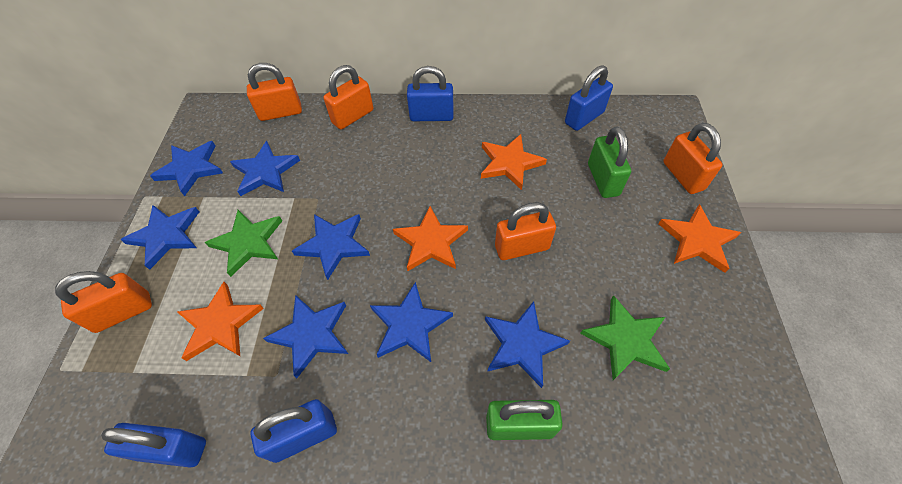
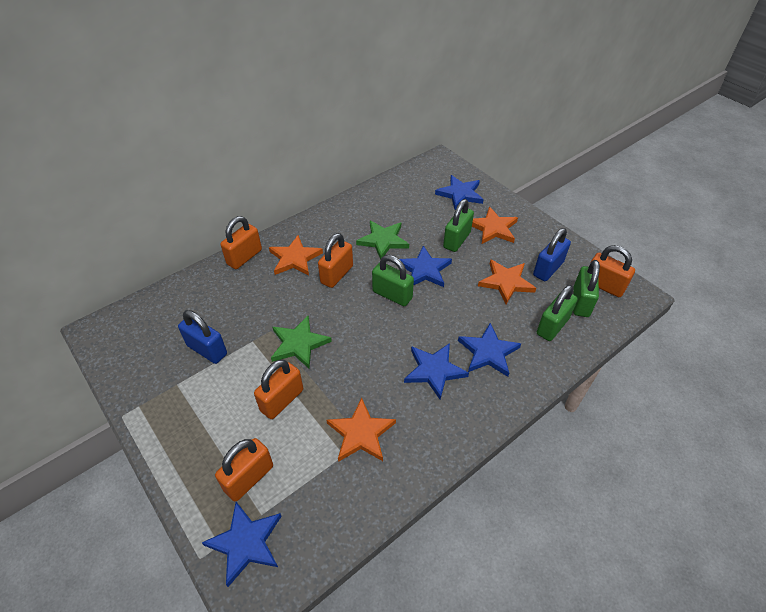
blue padlock: [101,423,206,468] [250,399,337,463] [407,66,454,121] [565,65,613,131] = 4 -> [178,310,227,364] [533,228,571,281] = 2
blue star: [120,205,199,270] [150,141,223,196] [230,141,300,196] [263,295,348,378] [292,214,370,280] [370,282,453,362] [485,301,570,388] = 7 -> [202,502,282,587] [400,246,452,287] [404,343,469,400] [435,175,484,210] [458,323,521,377] = 5
green padlock: [486,400,563,440] [588,127,631,198] = 2 -> [372,255,414,306] [443,199,474,252] [537,285,578,341] [573,260,600,317] = 4

